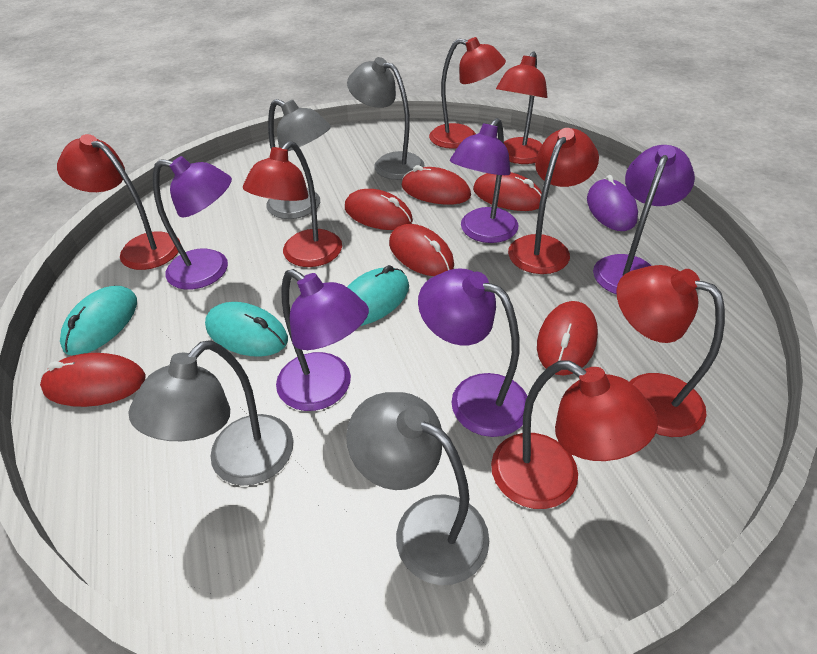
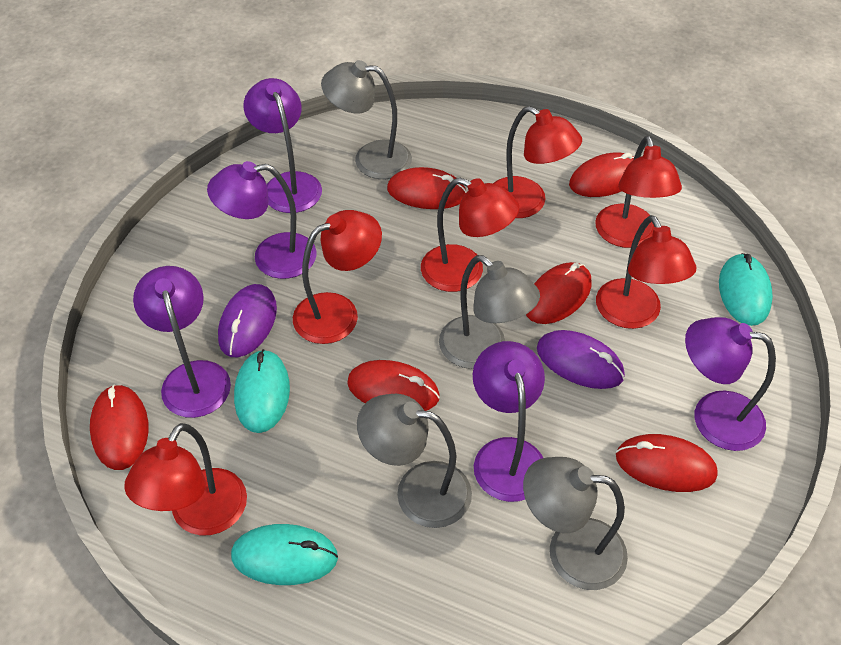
purple mouse: [587,175,638,231] = 1 -> [218,284,277,357] [537,330,625,389] = 2
red lamp: [57,134,180,270] [243,141,342,267] [429,37,506,149] [491,360,658,509] [496,51,547,164] [508,128,599,274] [616,265,725,437] = 7 -> [124,423,247,535] [293,210,382,344] [421,178,519,292] [493,106,582,218] [595,136,682,248] [596,215,697,329] = 6

